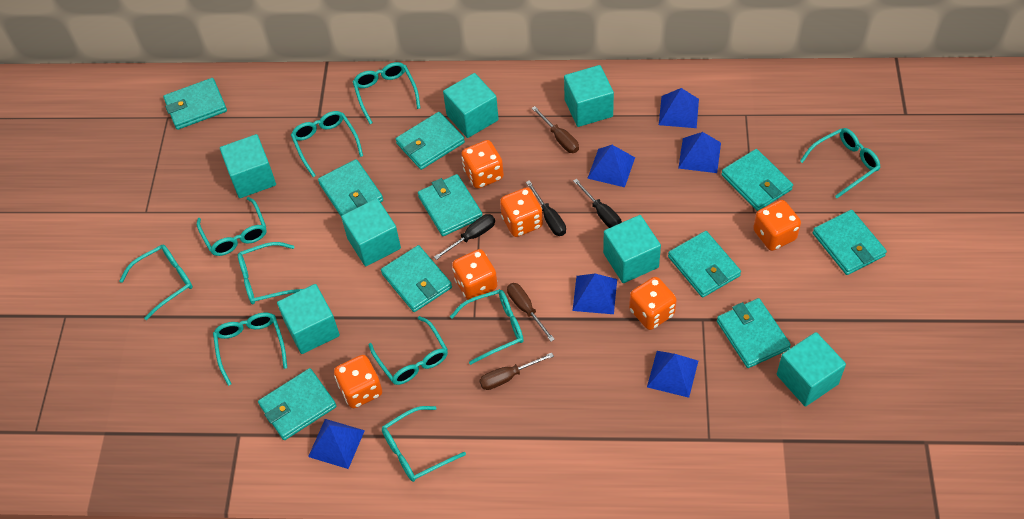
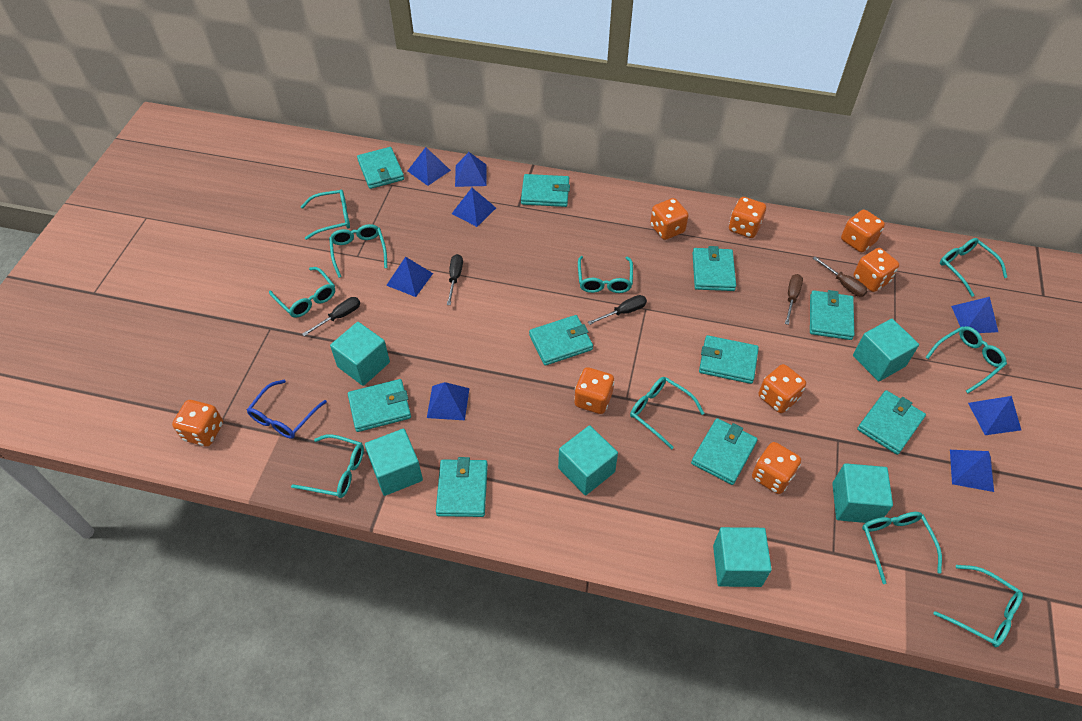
blue glasses: none = 0 -> [247,380,327,439] = 1
blue pyramid: [308,419,365,469] [572,274,617,314] [587,145,635,187] [647,351,698,398] [659,88,699,128] [678,132,721,173] = 6 -> [386,257,433,297] [408,147,451,186] [427,382,470,420] [452,188,496,227] [455,152,487,187] [950,450,994,492] [951,297,998,333] [968,396,1021,435] = 8
brown screwdriver: [479,353,554,390] [507,283,555,342] [532,106,579,153] = 3 -> [785,274,803,325] [813,257,867,297] = 2
orange dice: [334,355,382,408] [452,249,497,300] [461,140,504,189] [500,187,543,237] [629,277,677,330] [753,200,801,251] = 6 -> [172,400,223,446] [574,367,614,414] [650,198,689,240] [729,197,766,238] [752,442,801,494] [759,364,806,413] [841,210,885,252] [854,248,899,292] = 8
turquoise cube: [220,134,276,198] [277,284,340,354] [341,198,401,266] [443,73,499,138] [564,65,614,127] [603,215,661,283] [777,332,846,406] = 7 -> [330,322,390,386] [365,429,423,496] [558,425,618,496] [713,527,772,587] [832,463,893,523] [853,319,919,382] = 6

